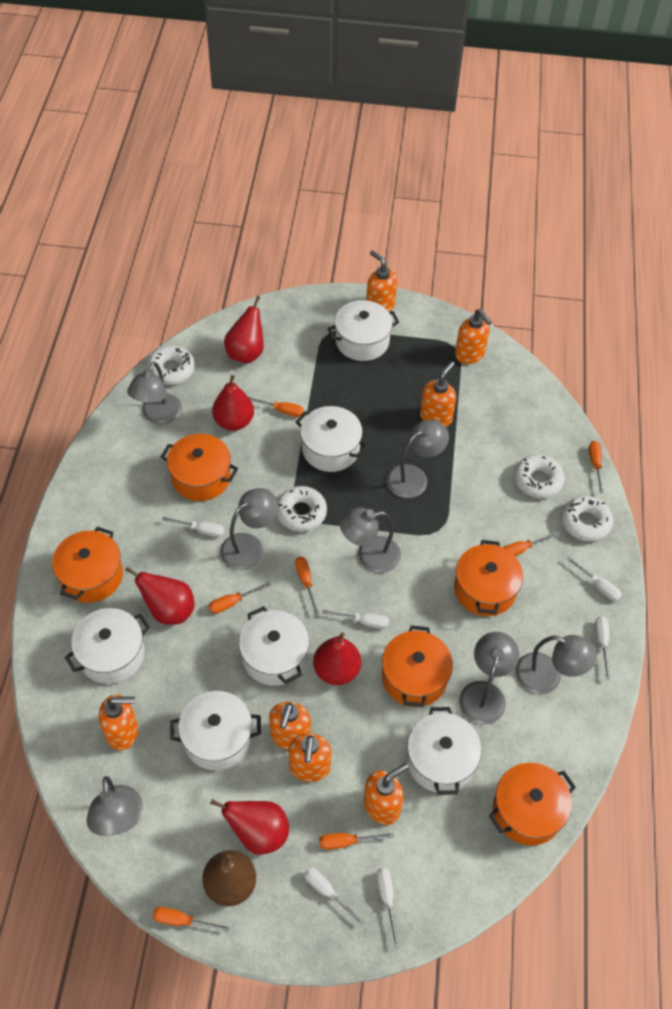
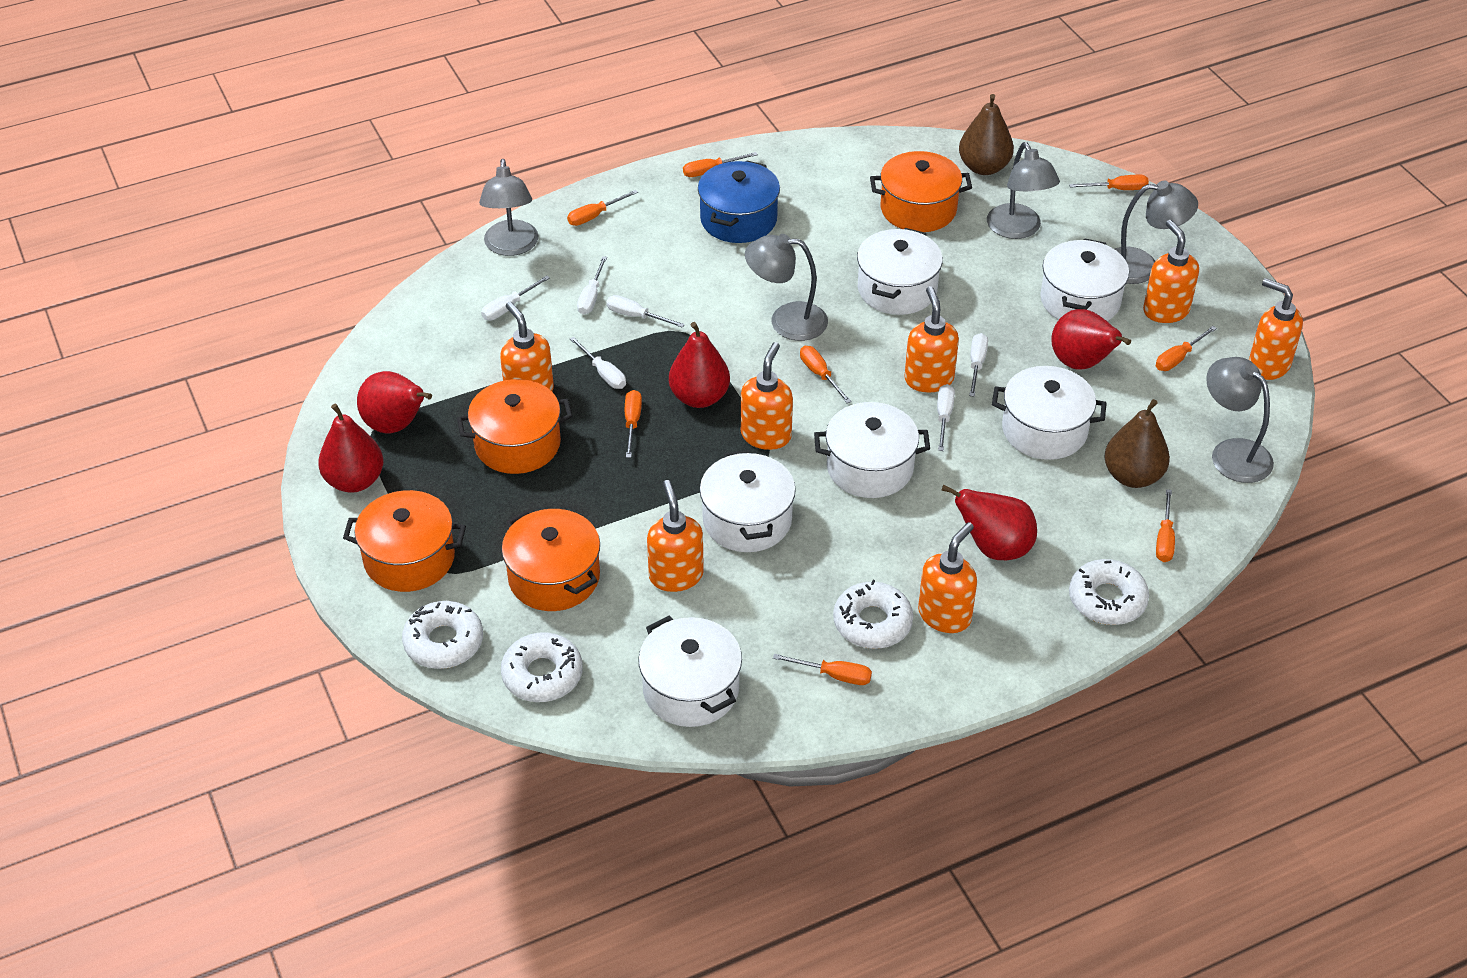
blue pot: none = 0 -> [698,160,780,243] = 1
brown pear: [202,850,256,906] = 1 -> [959,94,1014,175] [1104,399,1170,488] = 2
grey lamp: [86,776,143,836] [127,362,182,425] [220,488,278,570] [339,508,401,573] [386,420,449,498] [459,632,519,725] [515,635,597,694] = 7 -> [479,159,539,256] [745,234,828,341] [987,142,1060,239] [1115,181,1198,284] [1206,357,1274,483] = 5
orange pot: [52,527,123,603] [161,434,238,501] [382,625,453,707] [454,540,523,616] [489,763,576,845] = 5 -> [343,490,466,592] [457,379,573,474] [502,509,600,611] [870,151,972,232] = 4
orange screwdriver: [153,907,230,932] [209,582,271,614] [249,397,304,417] [295,557,319,615] [319,833,394,850] [503,532,559,556] [589,441,604,493] = 7 -> [567,190,638,226] [625,390,642,458] [683,152,758,177] [773,654,872,685] [800,346,852,403] [1069,175,1149,190] [1156,326,1217,371] [1156,489,1175,562] = 8

